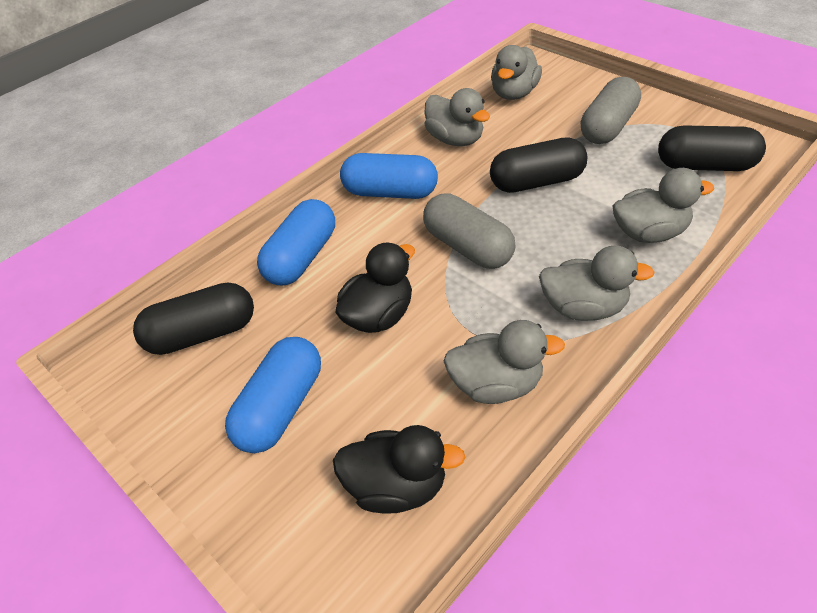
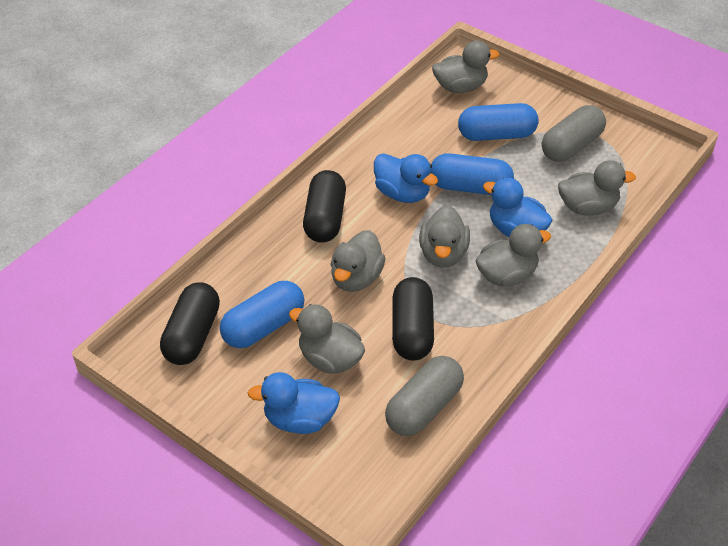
black duck: [333,425,465,514] [336,242,415,333] = 2 -> none = 0
blue duck: none = 0 -> [248,372,340,434] [374,153,438,203] [483,178,552,237] = 3
grey duck: [424,88,490,146] [444,320,565,404] [491,45,542,100] [539,245,655,321] [613,168,714,243] = 5 -> [289,304,365,374] [330,230,385,292] [419,205,470,268] [432,40,500,93] [475,224,551,286] [558,160,636,216] = 6

